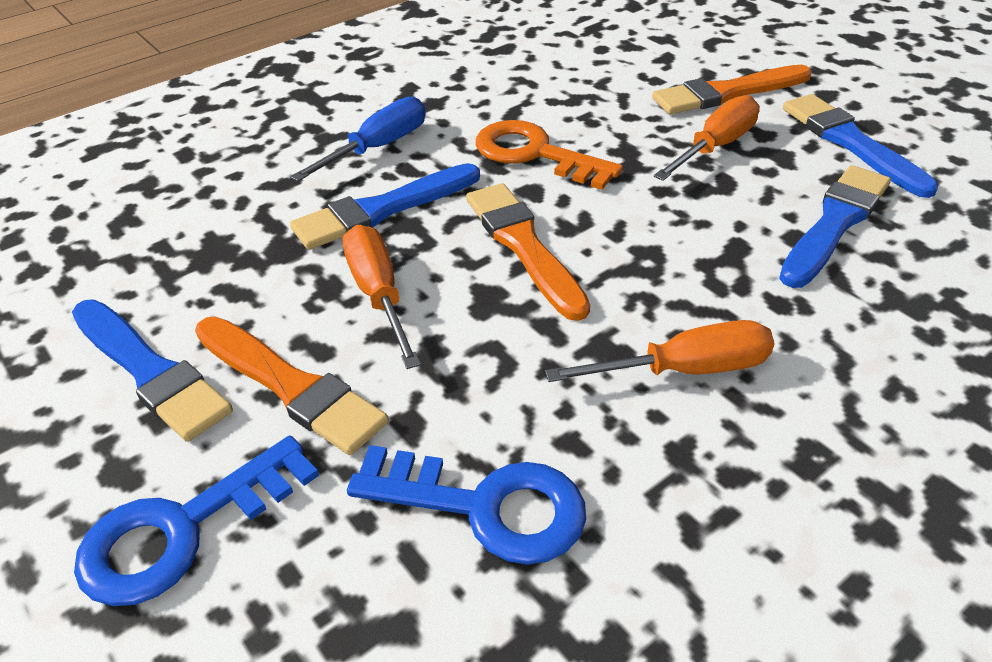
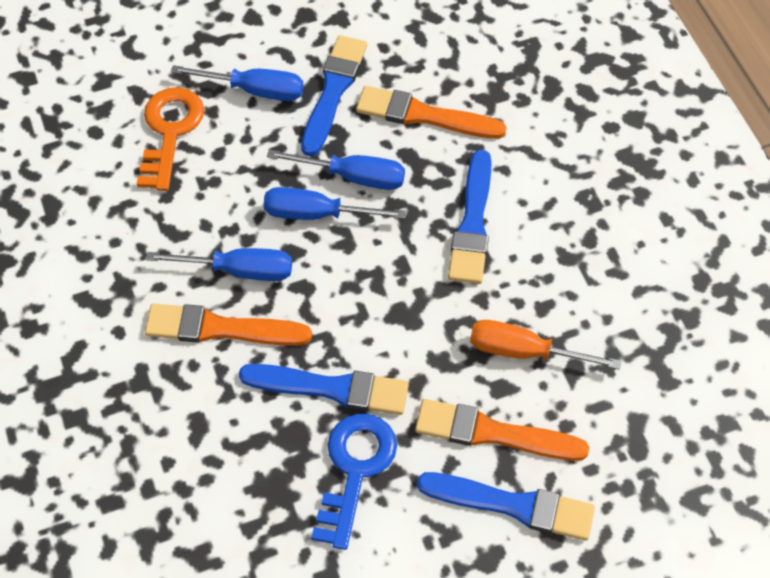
blue key: [74,435,319,606] [347,445,586,565] = 2 -> [311,414,397,550] = 1
blue screwdriver: [290,96,426,182] = 1 -> [146,248,292,281] [171,65,303,101] [264,187,406,220] [267,149,405,190] = 4
orange screwdriver: [343,225,421,369] [545,320,774,382] [654,95,760,181] = 3 -> [470,320,621,370] = 1

